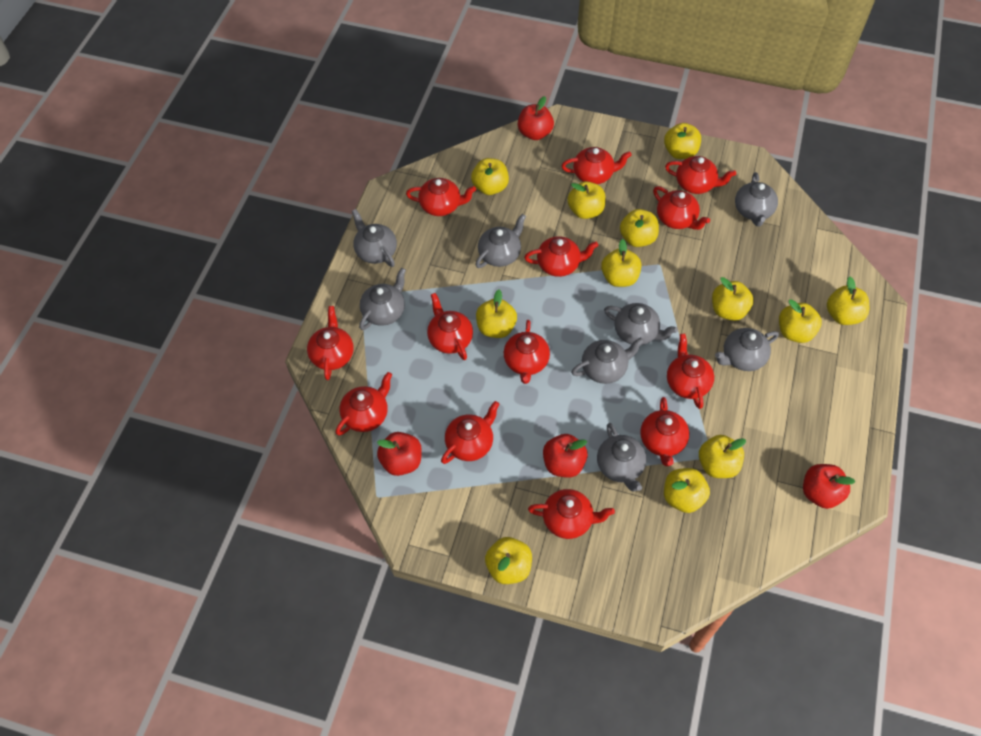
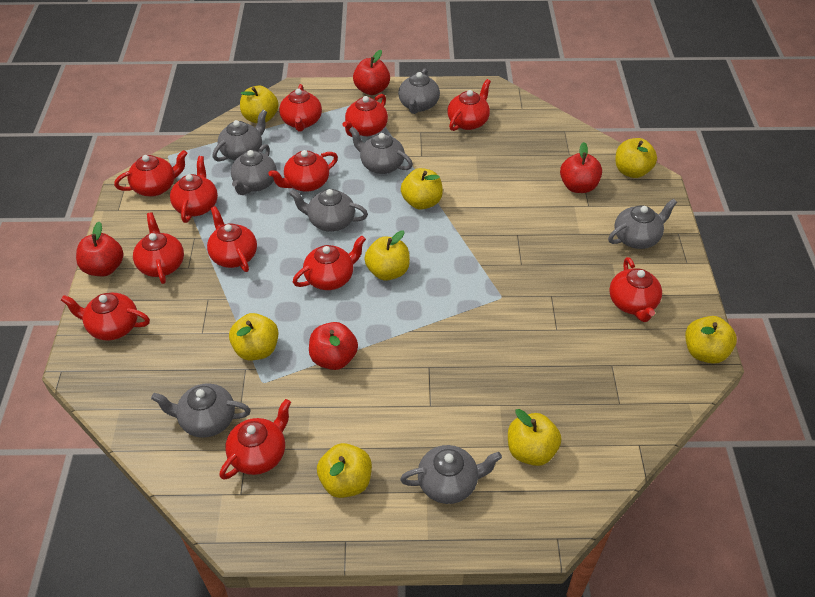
red teapot: [307,306,354,380] [336,372,392,435] [406,178,476,216] [427,293,473,360] [441,401,499,464] [504,320,550,384] [524,236,598,277] [528,489,615,539] [561,147,632,184] [640,397,689,466] [653,186,710,230] [665,156,736,194] [667,334,714,409] = 13 -> [61,293,150,341] [114,150,188,196] [133,212,184,284] [170,156,218,223] [207,206,257,272] [219,399,291,480] [268,150,338,192] [279,84,322,131] [293,235,366,290] [343,94,388,137] [447,79,491,131] [609,257,662,322] = 12
yellow apple: [471,158,509,195] [476,290,517,338] [485,537,532,584] [567,181,606,219] [601,239,641,287] [620,209,659,247] [664,123,701,159] [664,468,710,513] [699,435,746,478] [712,277,754,321] [779,299,822,343] [827,277,869,325] = 12 -> [229,313,279,361] [240,86,279,123] [317,443,372,498] [364,230,410,281] [401,168,443,210] [508,409,561,466] [615,138,657,178] [685,316,737,364] = 8

